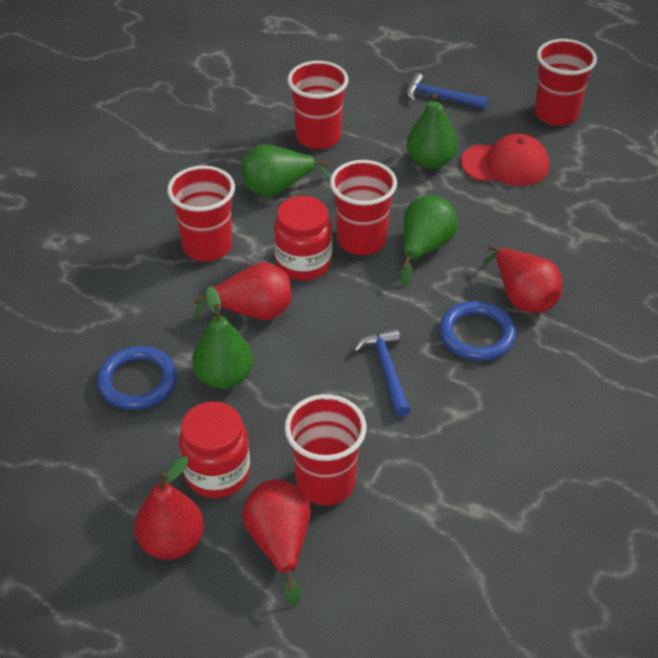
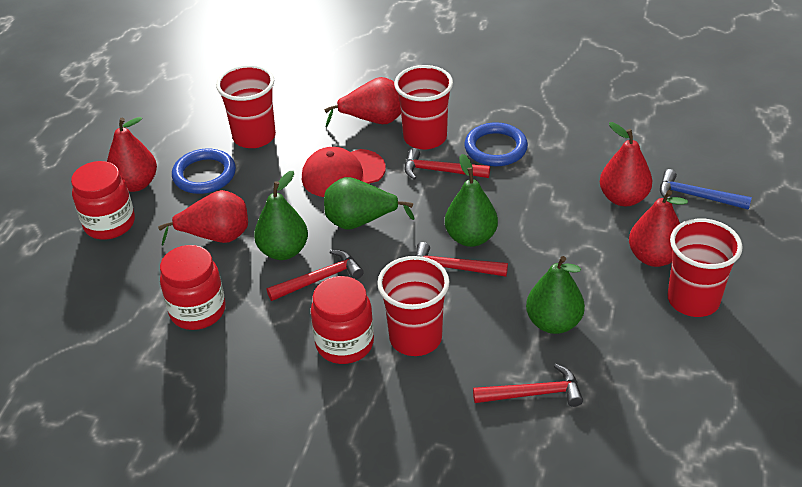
blue hammer: [354,328,411,417] [406,73,489,109] = 2 -> [660,169,752,210] = 1
red cup: [167,166,235,261] [285,394,366,505] [287,61,349,149] [330,160,397,255] [534,39,597,126] = 5 -> [216,65,276,148] [377,256,450,356] [394,65,453,149] [667,218,743,317] = 4
red hammer: none = 0 -> [267,250,364,301] [405,148,490,180] [416,242,508,277] [473,364,583,407] = 4
red jar: [179,401,250,498] [274,196,332,280] = 2 -> [71,161,135,239] [160,245,226,330] [311,276,374,364] = 3
red pear: [134,456,204,560] [193,262,291,320] [242,479,311,605] [484,245,562,313] = 4 -> [107,117,157,192] [158,190,248,245] [324,77,401,127] [600,122,652,206] [629,190,688,267] = 5

